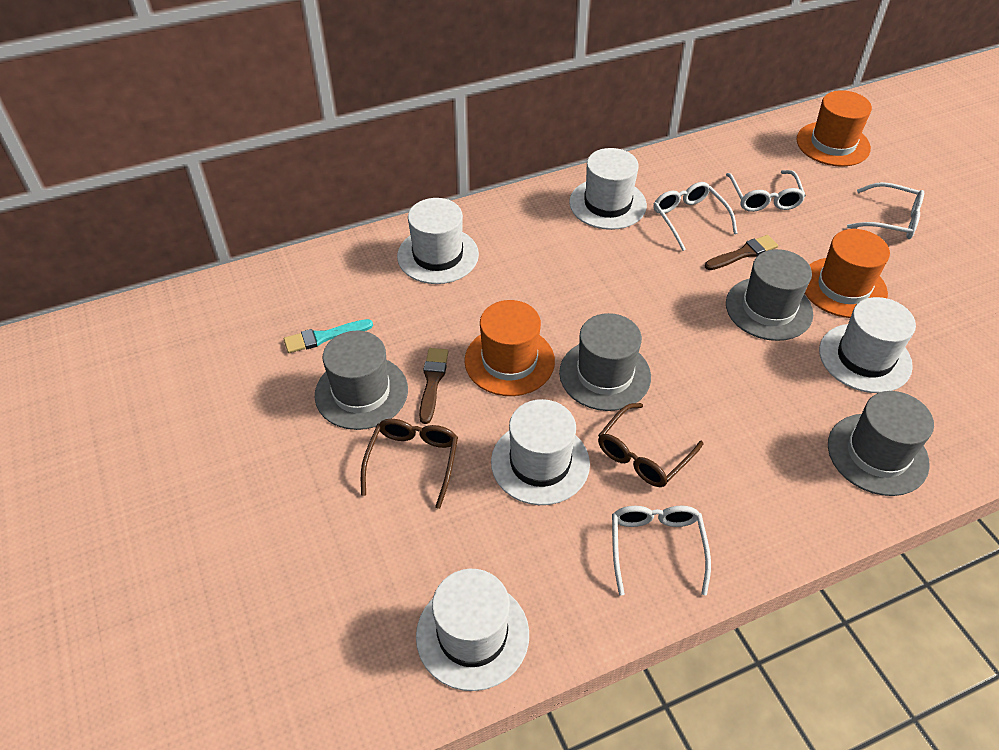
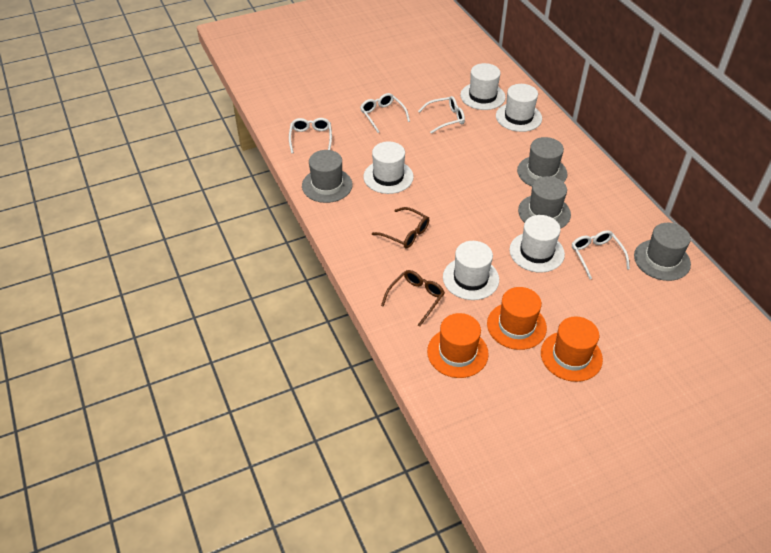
brown brush: [419,348,448,424] [705,235,778,270] = 2 -> none = 0
turquoise brush: [284,319,373,353] = 1 -> none = 0

